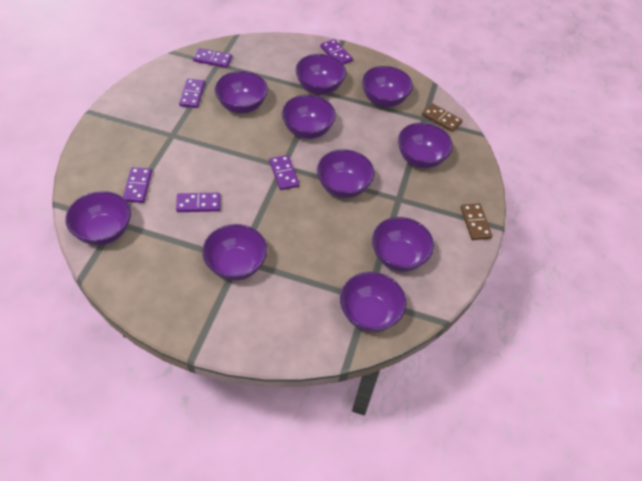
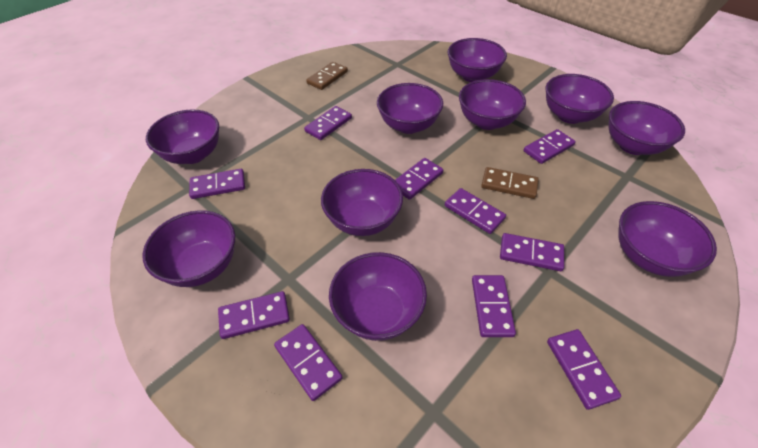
purple domino: [123,167,152,203] [176,193,220,212] [179,79,205,108] [193,48,232,68] [269,155,299,190] [320,39,353,64] = 6 -> [189,169,245,199] [218,291,290,339] [274,324,343,401] [304,106,352,140] [395,158,443,200] [445,188,506,234] [472,275,516,337] [500,233,564,271] [524,129,576,164] [547,329,621,410] = 10

